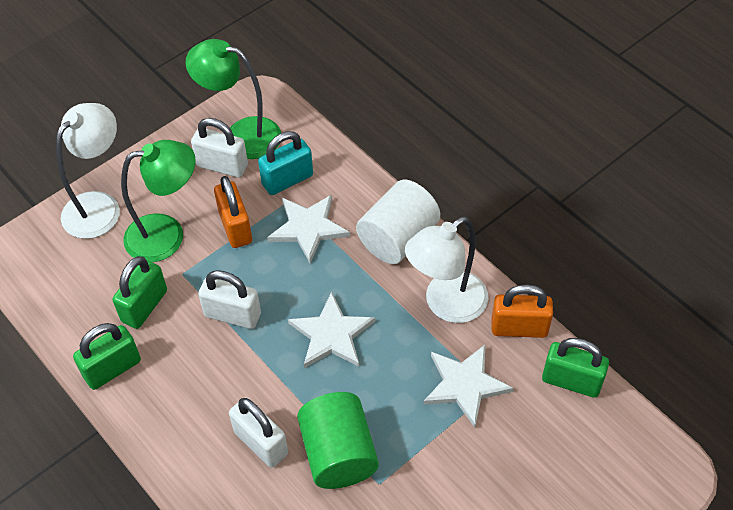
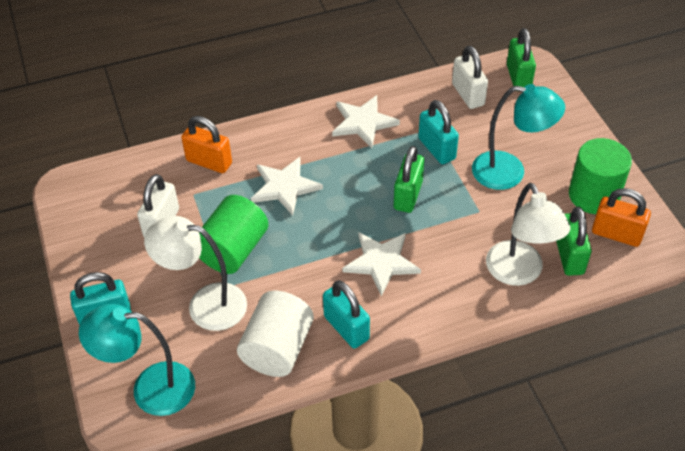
green cylinder: [297,392,379,489] = 1 -> [199,195,269,274] [569,138,632,214] = 2
green lamp: [121,140,196,262] [186,39,281,159] = 2 -> none = 0
turquoise lamp: none = 0 -> [79,304,195,416] [472,84,565,190] = 2
turquoise padlock: [258,131,313,195] = 1 -> [70,272,131,325] [323,280,370,349] [418,100,459,164] = 3
white padlock: [191,118,248,178] [198,270,261,329] [229,397,288,468] = 3 -> [137,174,179,237] [452,46,488,109] = 2

